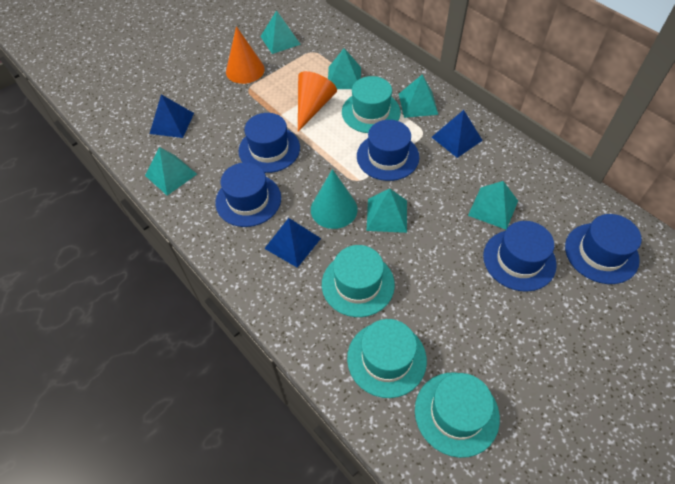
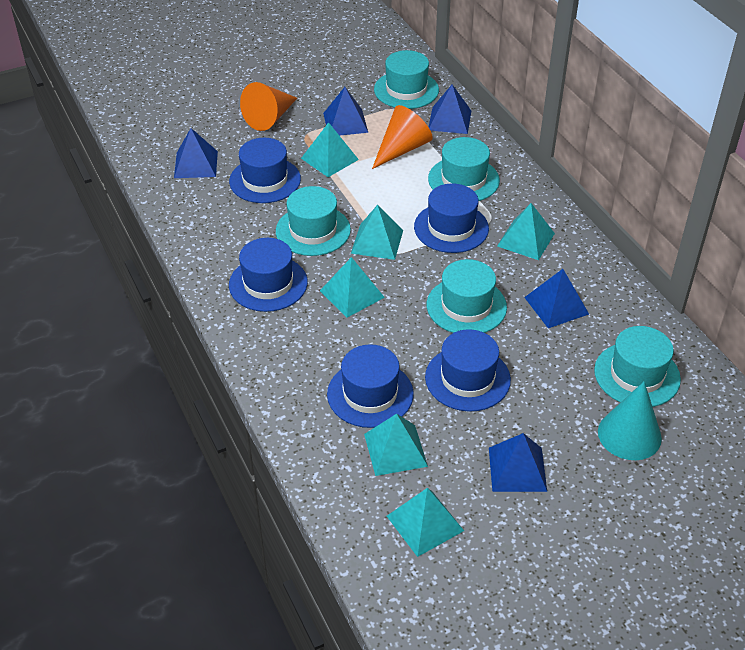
blue pyramid: [150,94,194,138] [264,218,321,268] [432,110,483,158] = 3 -> [174,128,218,178] [323,87,368,136] [429,84,471,134] [489,433,547,492] [524,269,589,328] = 5
turquoise hat: [322,245,395,317] [342,76,401,133] [347,319,427,398] [415,372,500,458] = 4 -> [276,186,351,256] [374,50,439,109] [427,259,507,333] [428,137,500,201] [594,326,681,407] = 5

